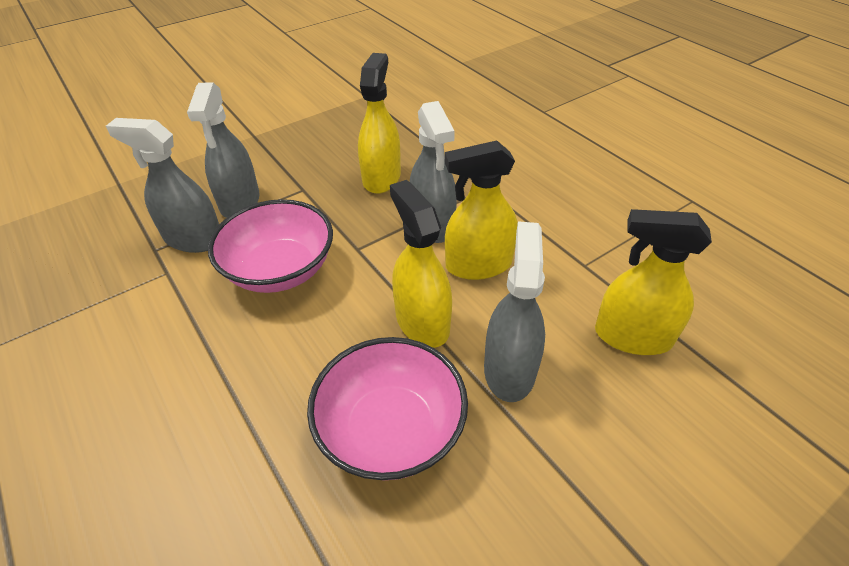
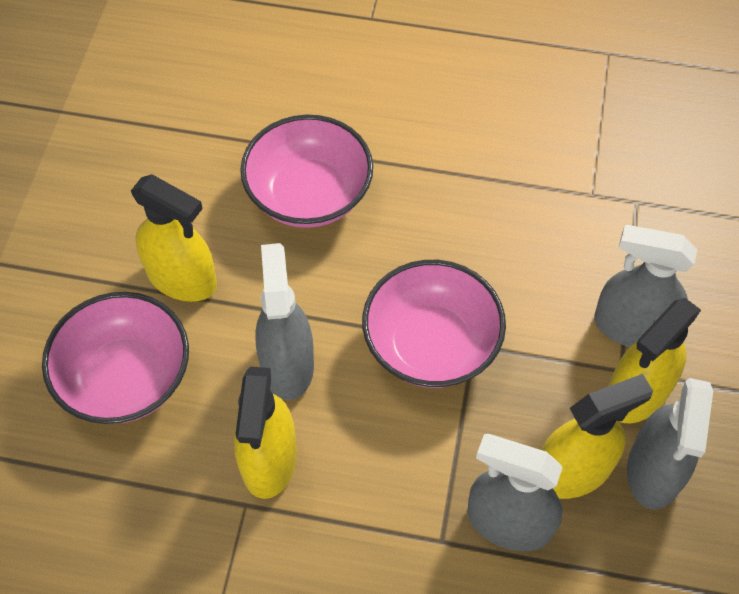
pink bowl: [208,199,333,293] [307,337,468,480] = 2 -> [42,292,189,424] [240,115,373,228] [362,260,506,388] = 3

